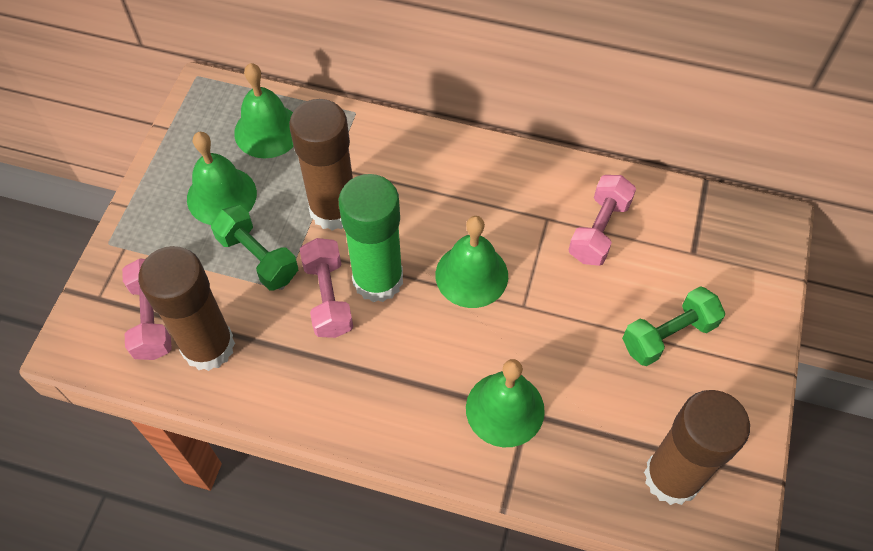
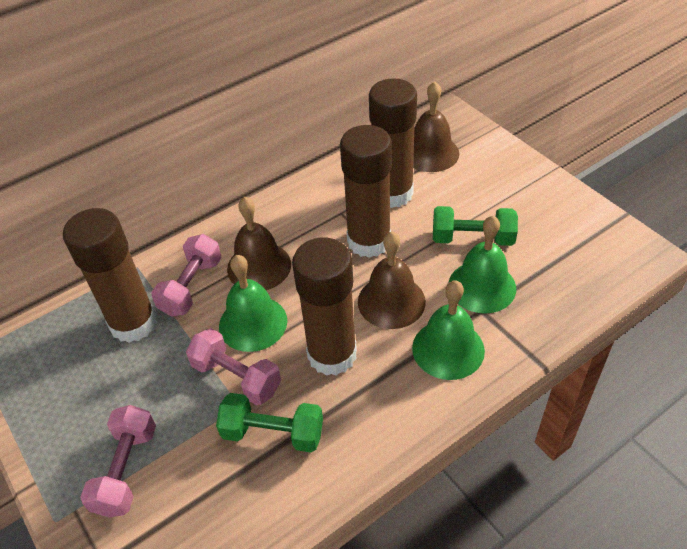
brown bell: none = 0 -> [227,196,291,290] [358,232,426,329] [413,81,459,172] = 3
brown glue stick: [138,246,235,371] [289,99,353,231] [644,390,750,505] = 3 -> [63,208,157,343] [292,237,357,376] [340,125,392,258] [369,78,417,208] = 4
green bell: [187,132,257,225] [234,63,294,158] [436,216,508,308] [466,359,545,447] = 4 -> [219,255,287,352] [412,280,485,380] [449,216,516,314] = 3
green glue stick: [339,174,403,302] = 1 -> none = 0

